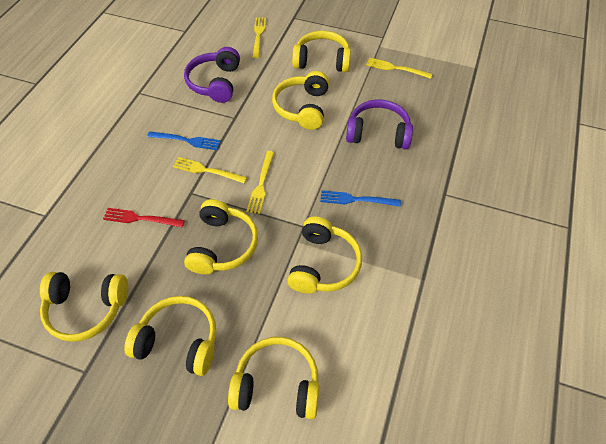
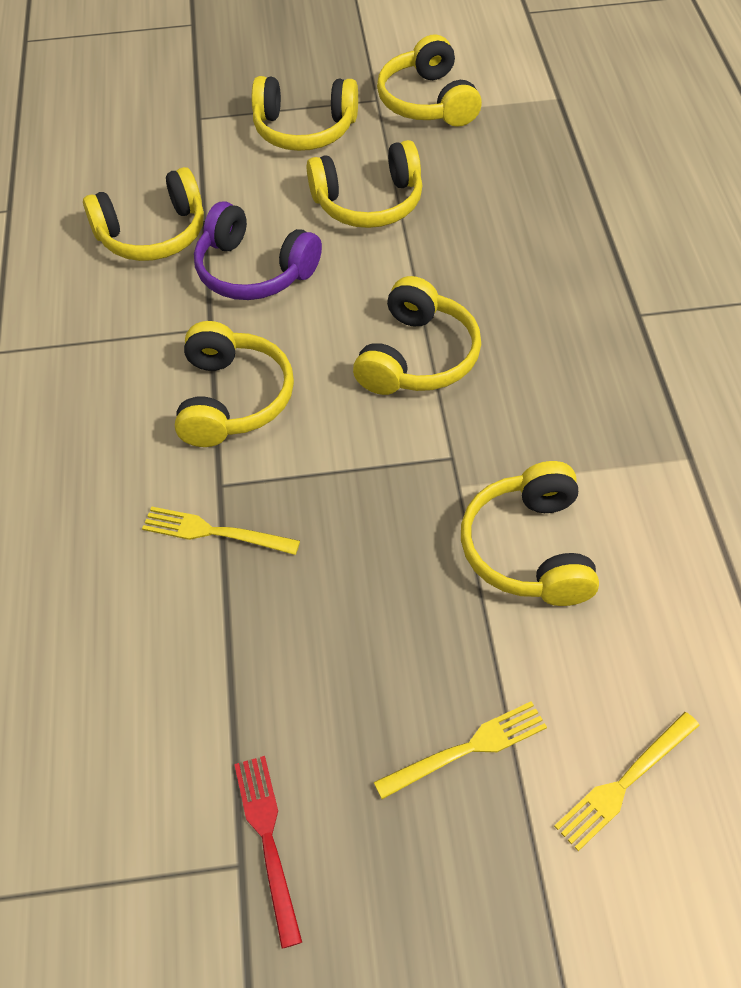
blue fork: [147,131,221,150] [320,190,401,207] = 2 -> none = 0
purple headphones: [184,47,240,103] [346,100,413,149] = 2 -> [194,201,322,300] = 1
yellow fork: [173,157,247,183] [246,151,275,214] [252,17,266,58] [366,57,432,79] = 4 -> [142,507,300,555] [374,701,547,799] [554,712,700,851] = 3

